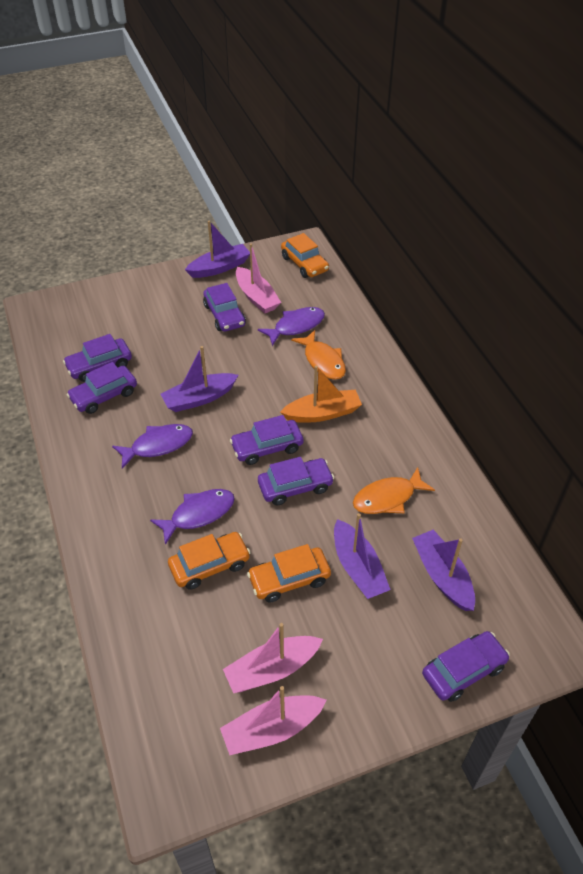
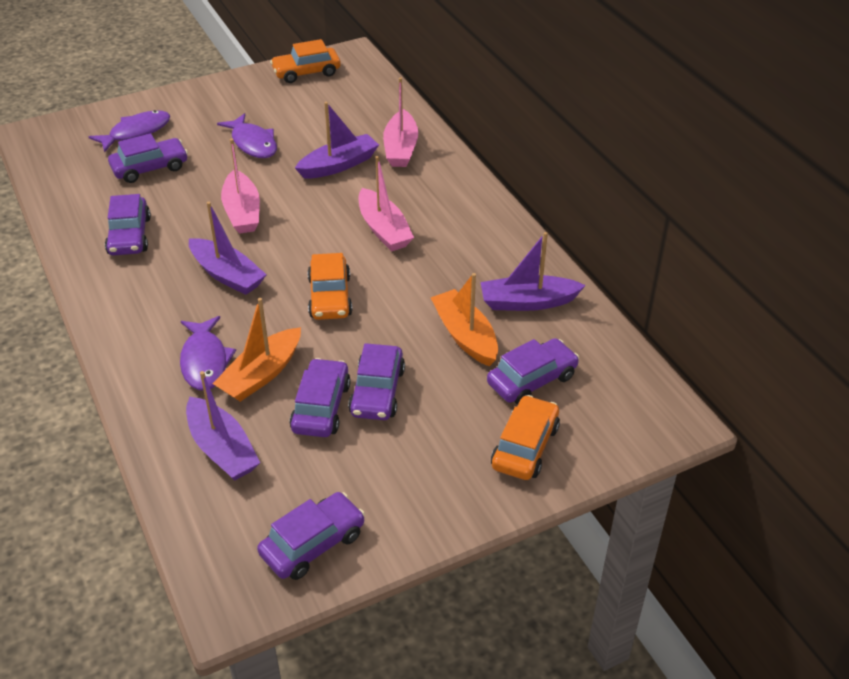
orange boat: [280,366,362,423] = 1 -> [213,298,301,402] [431,273,498,366] = 2
orange fish: [291,330,346,380] [353,467,435,514] = 2 -> none = 0

